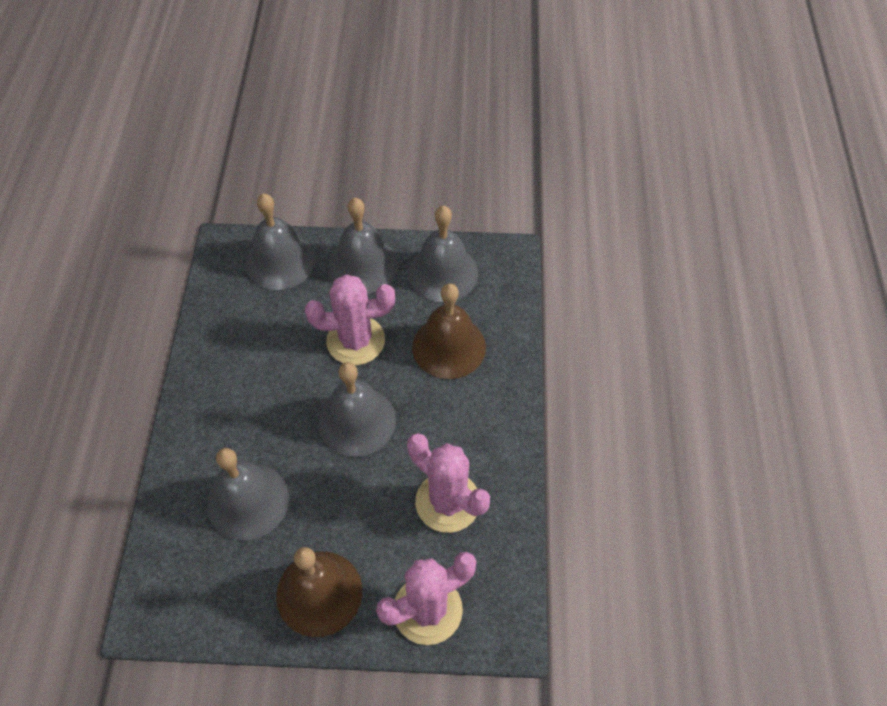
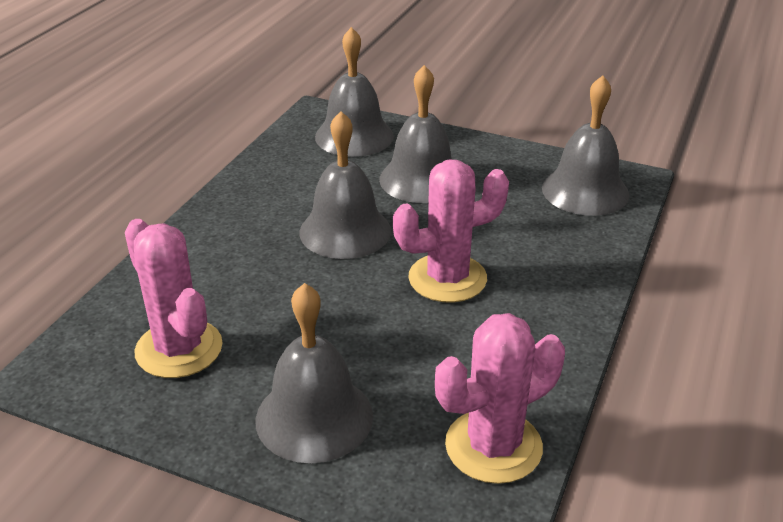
brown bell: [276,547,362,637] [412,283,486,379] = 2 -> none = 0

